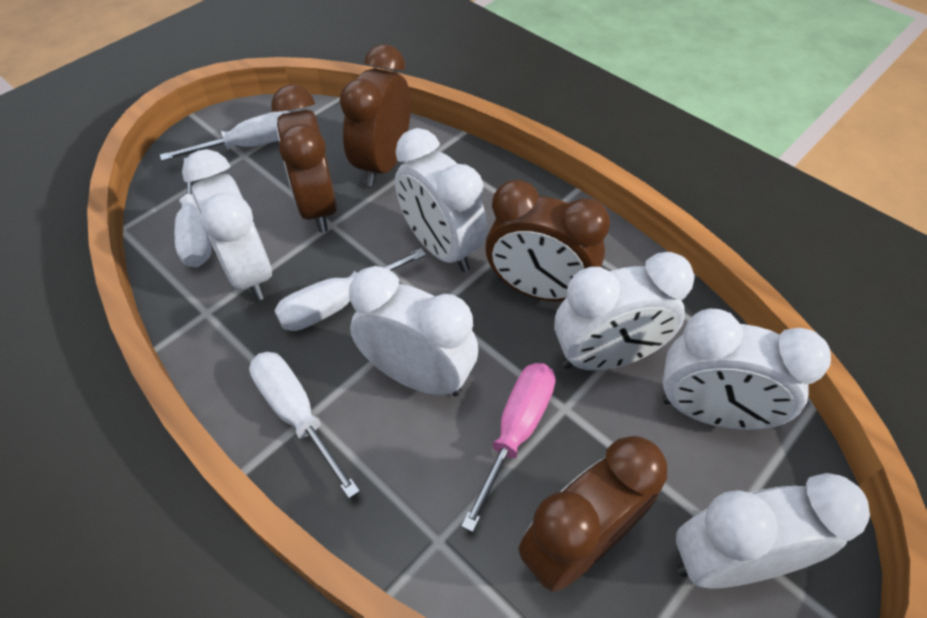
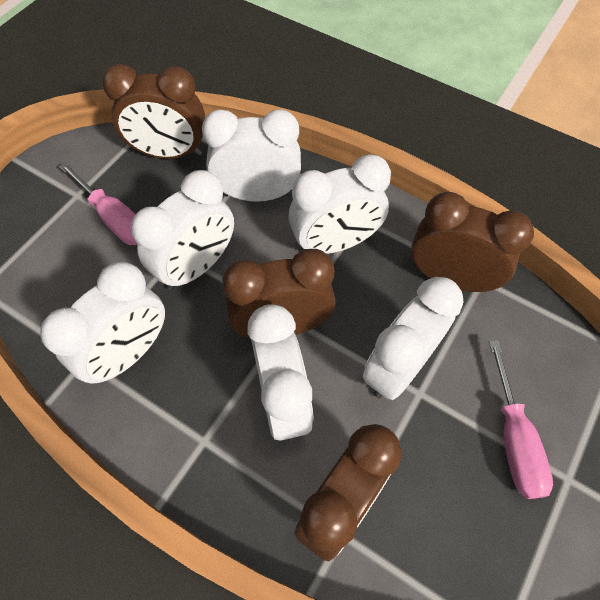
pink screwdriver: [461,363,555,532] = 1 -> [59,162,137,245] [489,340,553,499] = 2
white screwdriver: [160,111,291,161] [175,157,211,267] [249,352,360,499] [274,248,426,331] = 4 -> none = 0

